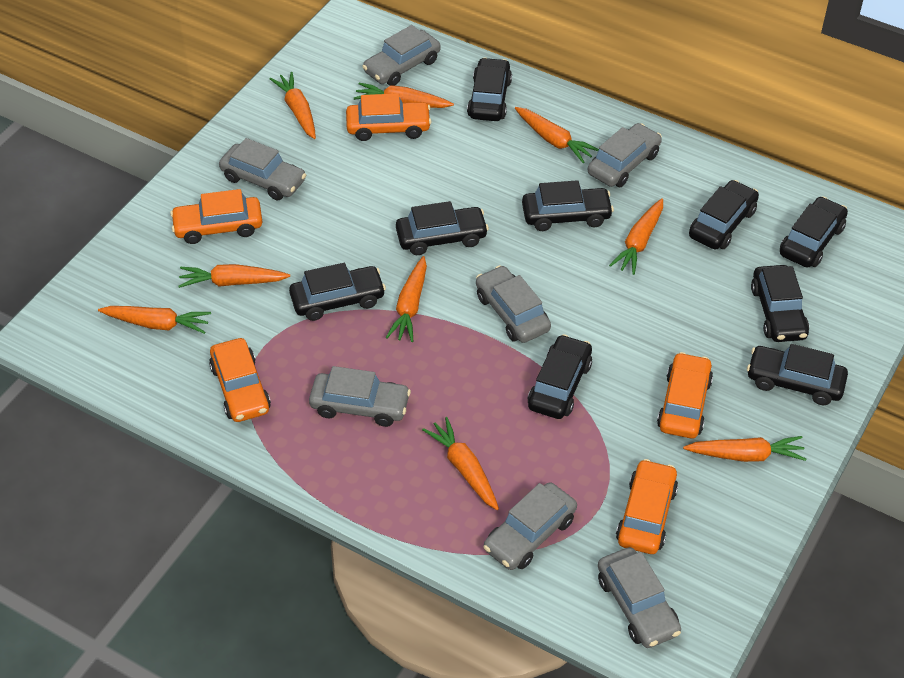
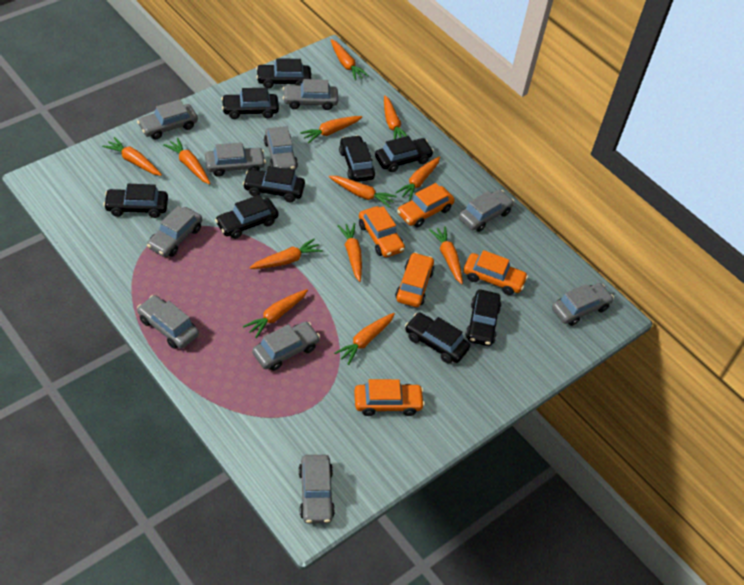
grey car: [219,138,306,201] [309,366,411,427] [362,25,441,86] [476,265,551,343] [483,482,577,570] [588,123,662,187] [598,547,681,648] = 7 -> [137,100,198,140] [137,295,199,349] [147,206,202,257] [205,142,266,177] [252,322,320,371] [264,126,298,170] [283,79,338,110] [298,455,335,524] [459,190,514,232] [552,283,614,326] = 10
orange carrot: [98,306,211,334] [178,264,290,288] [270,72,316,139] [354,83,454,108] [386,256,427,342] [422,417,499,510] [515,107,599,163] [609,198,663,275] [683,436,806,462] = 9 -> [102,137,162,176] [163,138,211,184] [243,289,308,338] [250,238,323,269] [300,116,362,144] [329,176,397,208] [331,39,369,81] [334,313,395,365] [337,223,362,282] [384,95,407,139] [395,157,440,201] [429,226,463,284] = 12

